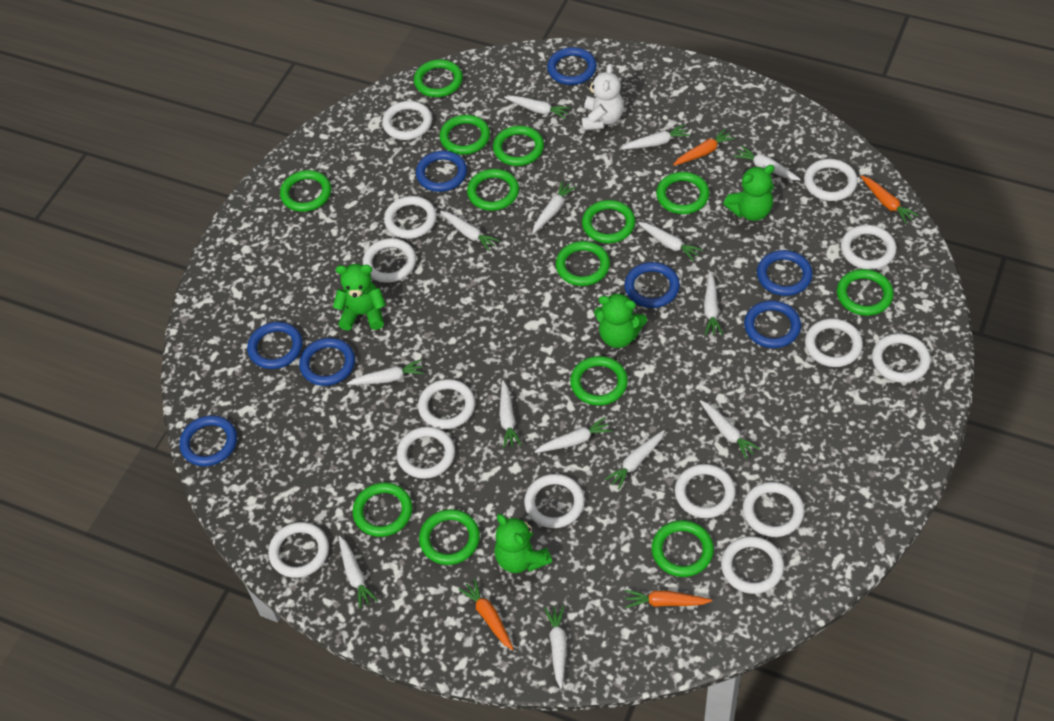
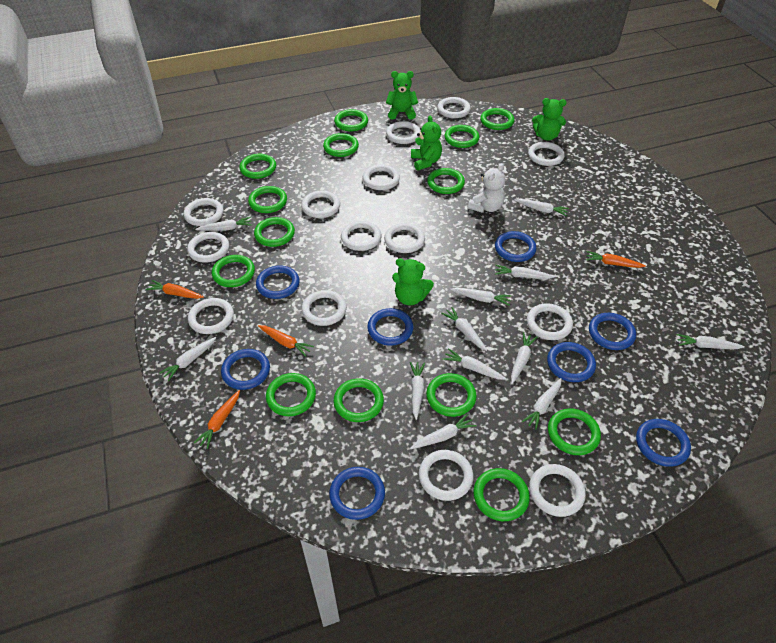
green ring: [280,170,331,212] [353,482,412,537] [414,59,463,97] [419,509,480,565] [440,115,490,155] [467,169,519,211] [493,126,544,166] [556,241,610,286] [570,356,628,406] [582,200,635,243] [652,520,714,577] [656,172,709,214] [837,269,893,316] = 13 -> [212,255,255,287] [239,154,276,179] [248,186,287,213] [254,217,295,247] [266,373,316,416] [323,133,359,157] [333,378,384,422] [334,109,368,131] [426,373,477,417] [427,168,465,194] [444,125,479,148] [473,468,530,521] [480,108,514,130] [548,408,601,455] = 14
white carrot: [338,536,378,609] [347,359,424,385] [440,211,500,251] [499,380,522,448] [504,96,571,119] [533,181,576,234] [534,417,613,453] [544,606,567,689] [605,430,665,490] [621,124,690,149] [637,222,703,261] [700,400,760,459] [704,273,723,335] [734,146,801,180] = 14 -> [159,337,216,381] [195,217,252,231] [410,362,425,420] [410,414,476,449] [441,307,487,351] [442,348,507,380] [450,288,512,306] [495,265,555,279] [511,332,537,384] [515,199,569,216] [522,378,562,430] [677,334,745,349] = 12

